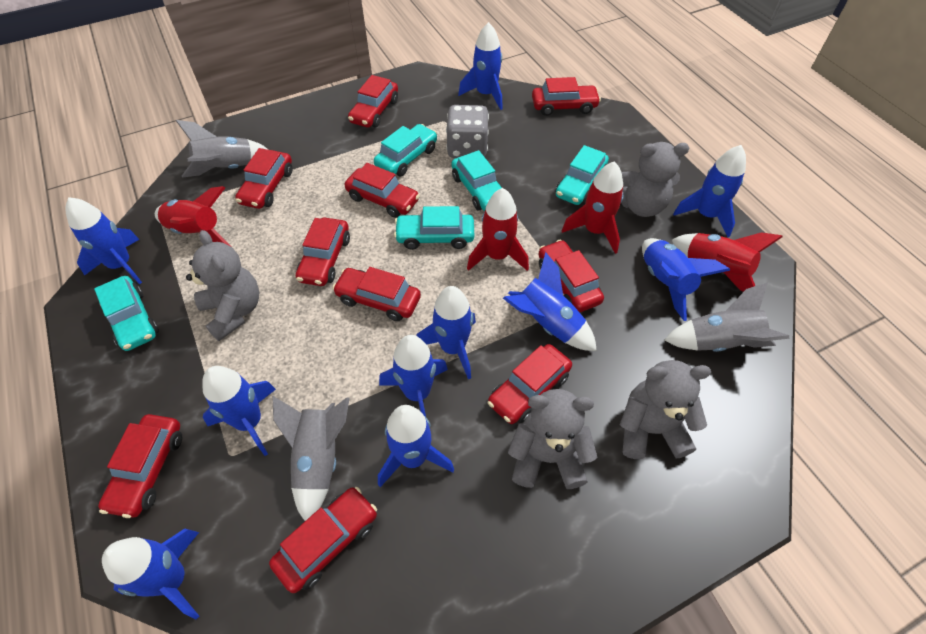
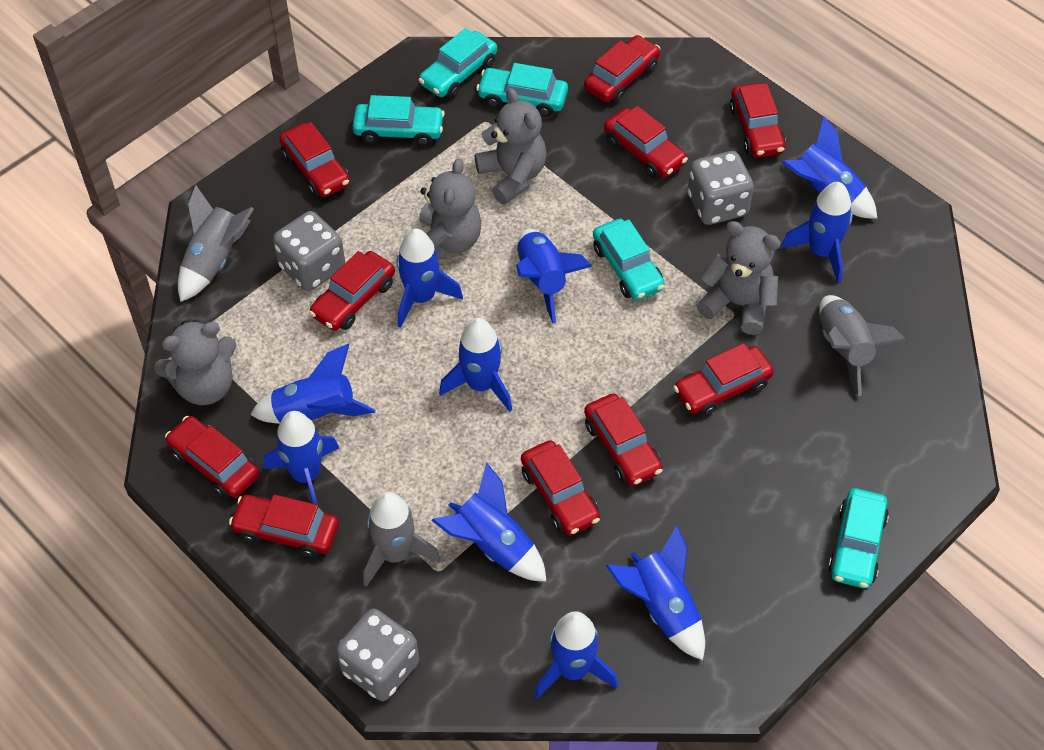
grey dice: [446,105,489,158] = 1 -> [273,211,345,291] [336,609,419,701] [688,151,754,225] = 3
red rocket: [155,186,232,247] [467,188,529,271] [562,161,624,254] [672,232,783,292] = 4 -> none = 0

